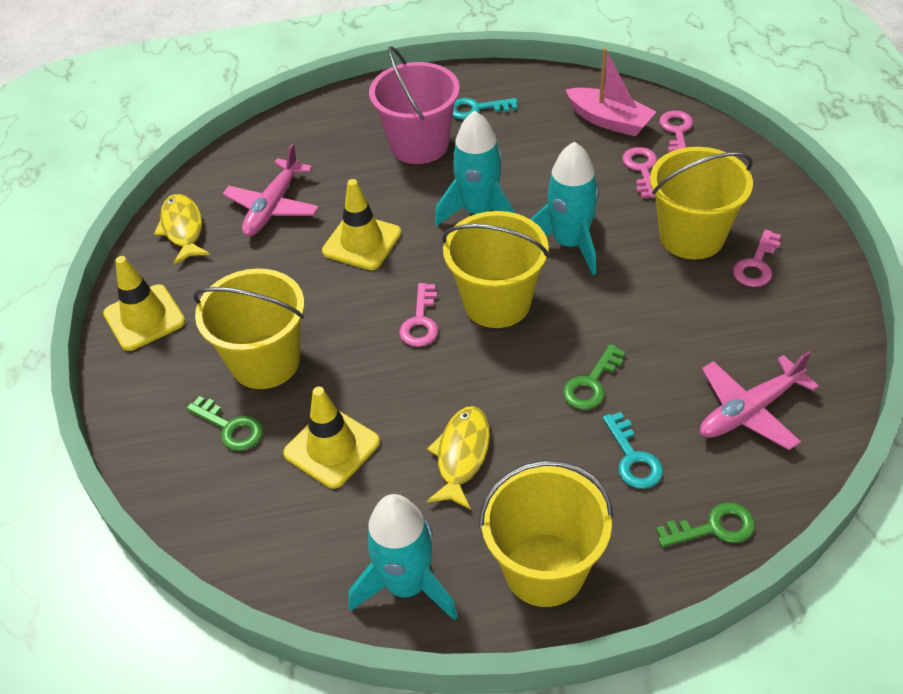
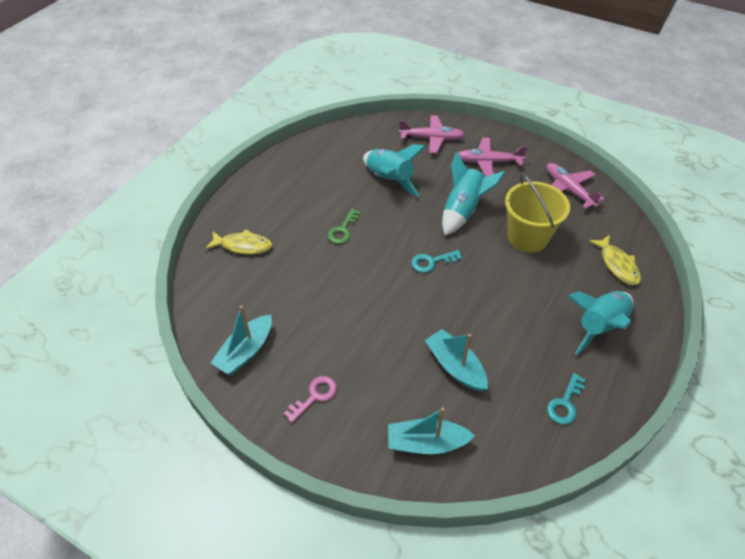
green key: [186,396,263,451] [563,344,625,410] [656,502,755,547] = 3 -> [328,209,360,244] = 1
pink boat: [565,47,656,137] = 1 -> none = 0
pink bucket: [369,46,460,164] = 1 -> none = 0
pink key: [399,283,438,347] [622,147,657,198] [659,110,693,152] [733,230,781,287] = 4 -> [284,376,337,423] = 1
pink plane: [223,144,319,236] [700,351,819,450] = 2 -> [399,115,465,153] [458,138,527,177] [547,163,605,209] = 3
turquoise boat: none = 0 -> [210,305,272,375] [388,407,475,454] [425,329,488,391] = 3
yellow bucket: [194,268,305,389] [442,211,550,328] [479,460,613,607] [650,147,753,259] = 4 -> [505,174,570,252] = 1
yellow traffic cone: [103,256,185,351] [283,387,380,489] [322,179,401,270] = 3 -> none = 0

